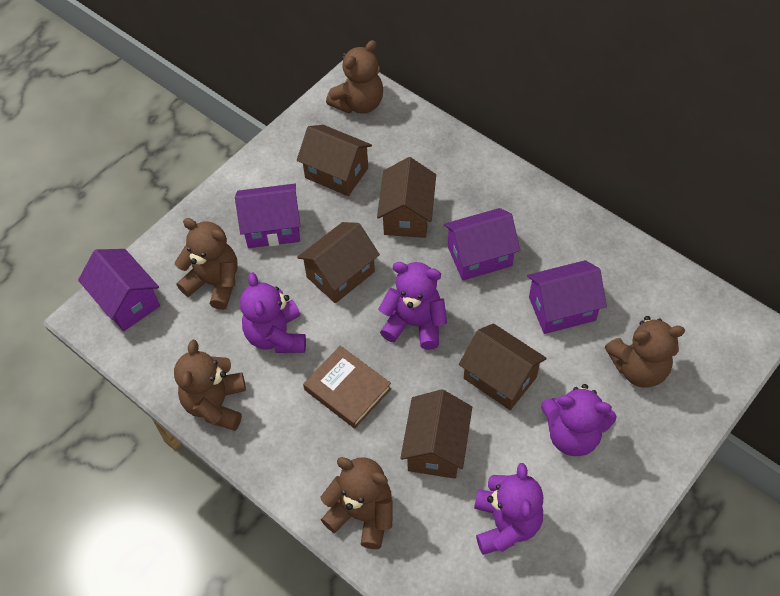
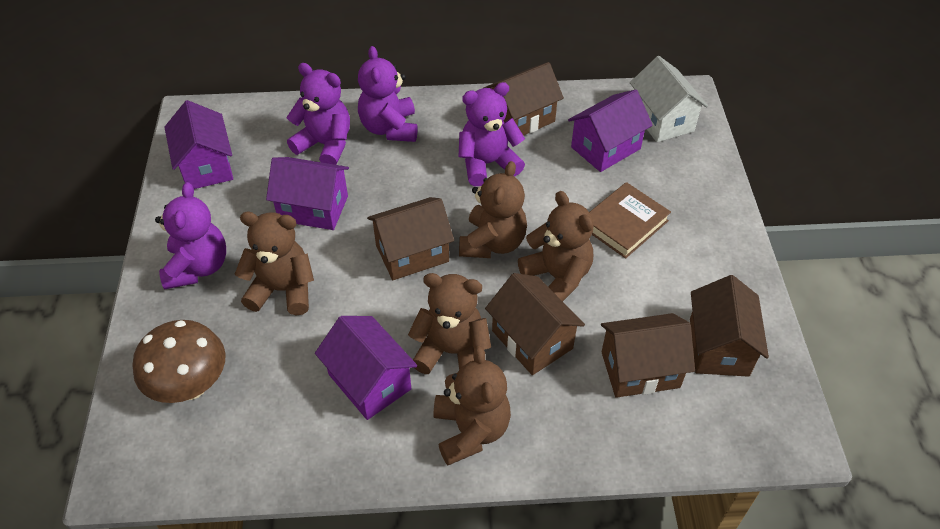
brown mushroom: none = 0 -> [132,320,226,403] = 1
white house: none = 0 -> [630,56,708,142] = 1

